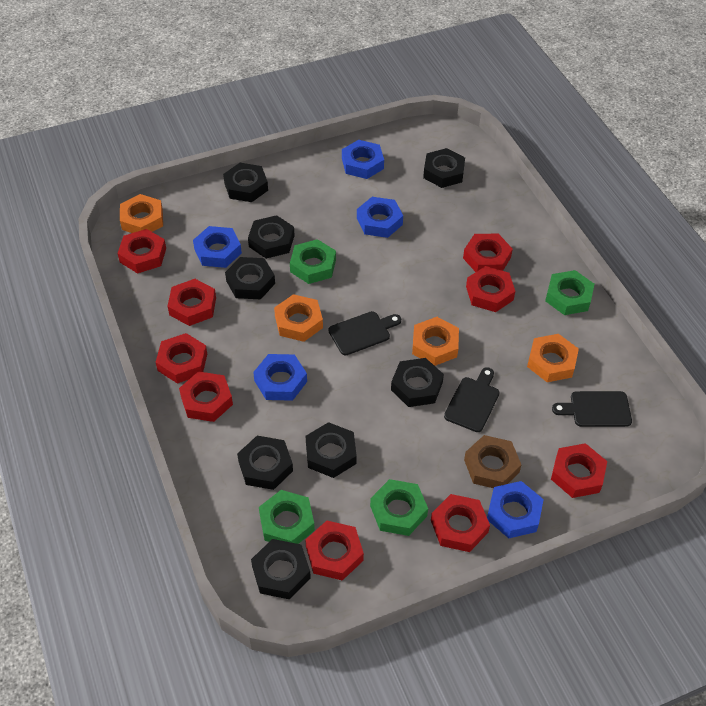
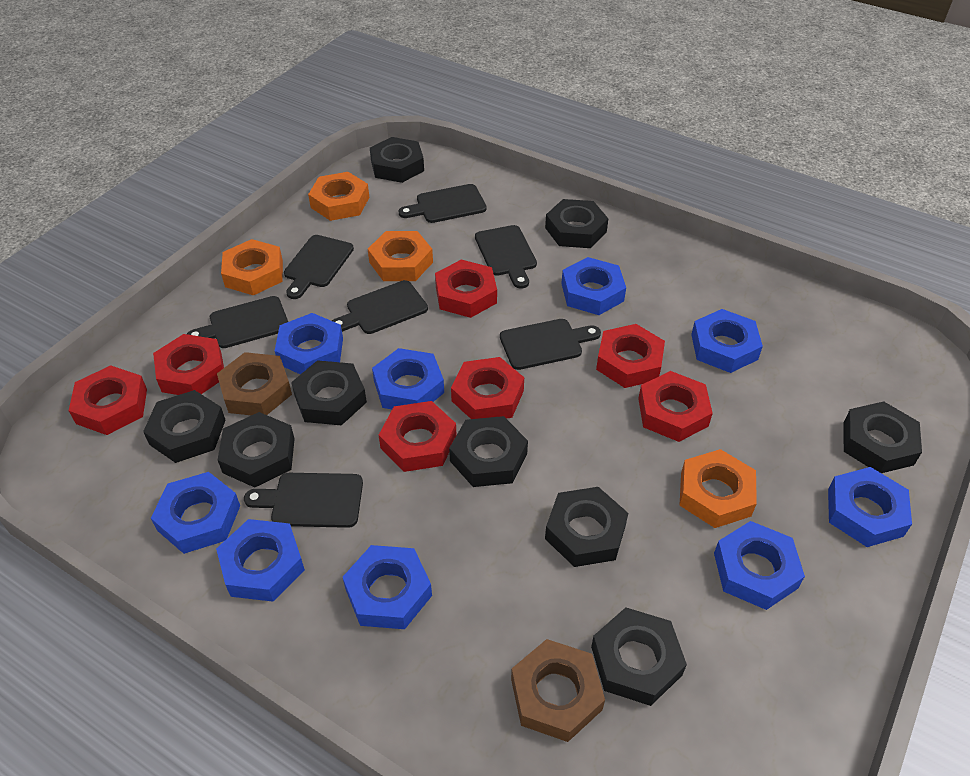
black cutting board: [328,311,401,355] [444,367,500,432] [552,391,632,427] = 3 -> [187,296,288,348] [244,473,363,528] [284,235,354,299] [332,280,428,334] [398,184,487,223] [475,225,537,289] [500,319,601,370] = 7
black nut: [223,163,268,202] [225,257,275,300] [237,436,293,490] [248,215,295,259] [251,539,311,599] [306,422,357,478] [391,358,444,407] [423,148,465,188] = 8 -> [143,390,226,463] [218,412,295,488] [291,360,367,426] [370,137,424,183] [449,416,528,487] [545,199,608,248] [545,487,628,567] [591,607,687,706] [843,401,922,473] = 9
blue nut: [193,226,242,268] [253,354,307,401] [342,140,384,179] [357,197,403,238] [487,481,544,538] = 5 -> [151,472,240,554] [216,519,305,602] [275,313,343,375] [343,545,432,629] [372,348,444,409] [561,257,626,315] [691,309,763,373] [714,521,805,610] [828,467,912,547] = 9
brown nut: [464,435,521,488] = 1 -> [217,352,292,415] [511,639,605,742] = 2
green nut: [259,490,315,544] [290,239,336,284] [370,479,428,536] [545,270,595,315] = 4 -> none = 0
red nut: [117,229,166,273] [156,333,207,384] [168,279,216,326] [179,371,233,422] [305,521,364,581] [431,494,490,552] [463,234,513,272] [466,266,515,312] [551,443,607,498] = 9 -> [69,365,147,435] [153,334,224,395] [379,401,457,472] [435,259,497,318] [451,357,524,419] [596,324,665,388] [638,371,713,442] = 7

